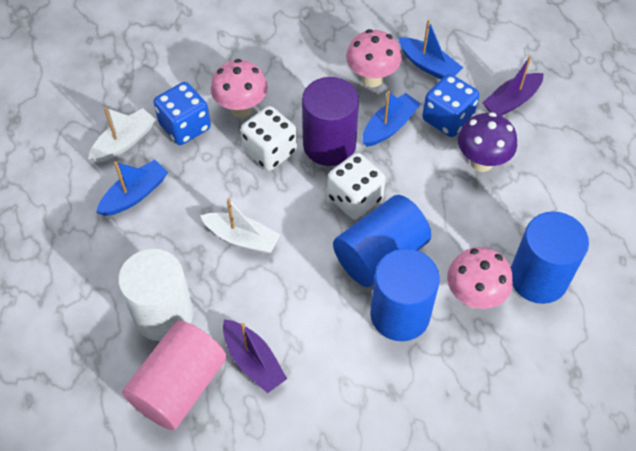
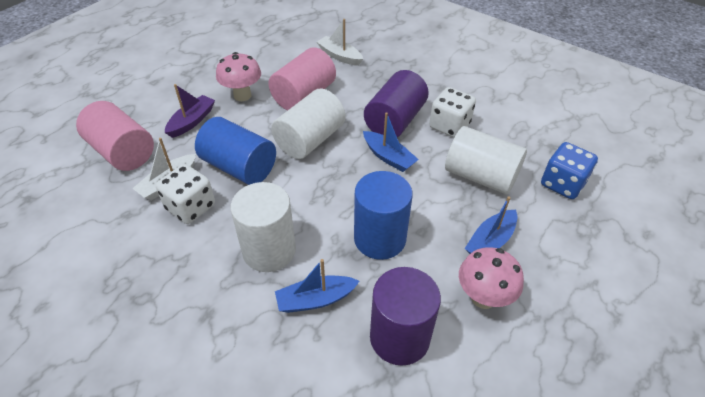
blue cylinder: [333,195,431,287] [370,249,440,341] [511,211,589,304] = 3 -> [195,117,276,185] [354,171,413,260] = 2
blue dice: [153,82,211,145] [422,74,480,137] = 2 -> [541,142,598,199] = 1
pink cylinder: [122,321,226,430] = 1 -> [76,101,154,171] [268,47,336,110] = 2
pink mushroom: [211,59,268,118] [346,29,402,87] [447,247,513,309] = 3 -> [216,52,261,101] [459,247,524,309] = 2
purple boat: [223,319,287,393] [483,56,544,116] = 2 -> [165,84,215,138] = 1
purple cylinder: [302,77,359,166] = 1 -> [364,70,429,137] [370,267,441,366] = 2
purple mushroom: [458,112,517,172] = 1 -> none = 0
white cylinder: [118,249,194,341] = 1 -> [230,182,296,272] [271,89,345,159] [445,126,527,194] = 3

